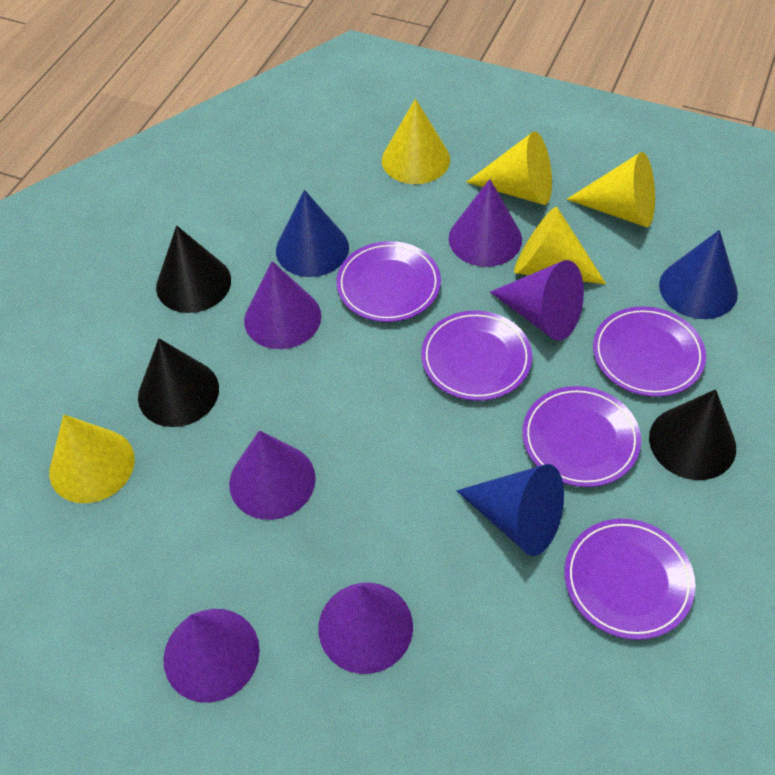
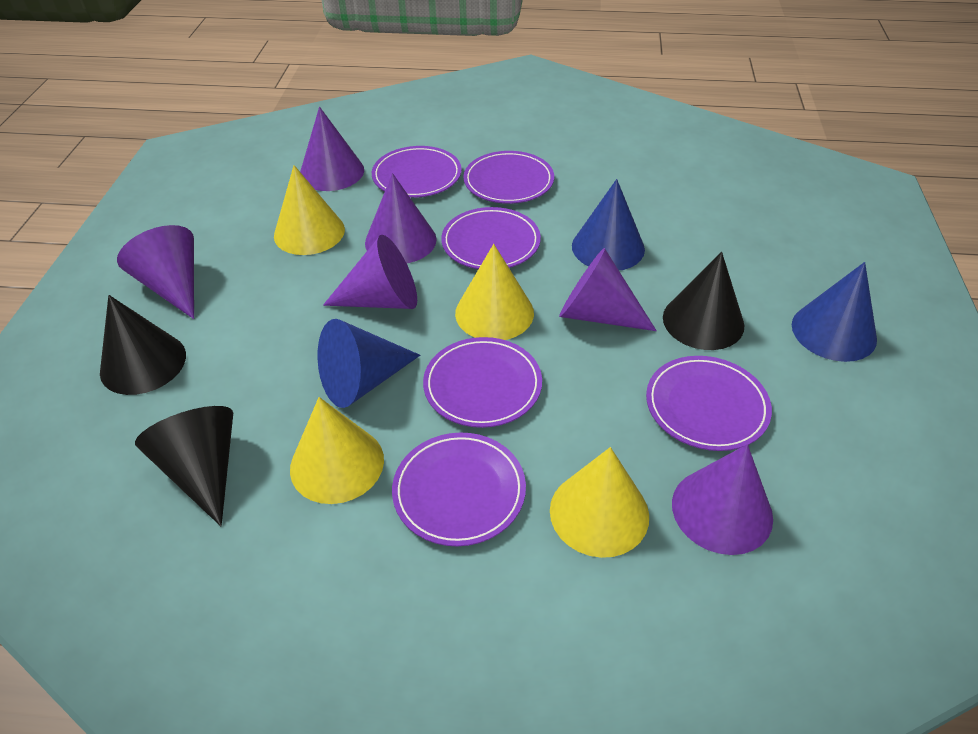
purple plate: [336,241,441,322] [421,310,532,401] [522,386,641,487] [564,519,696,640] [593,306,706,397] = 5 -> [372,146,462,198] [392,432,526,546] [423,337,542,428] [441,207,541,269] [463,151,554,204] [646,356,772,451] = 6
yellow cone: [49,415,135,503] [382,99,450,184] [466,132,552,205] [514,207,606,284] [566,152,655,227] = 5 -> [274,165,345,255] [290,397,384,504] [455,244,534,340] [550,447,649,558] = 4

